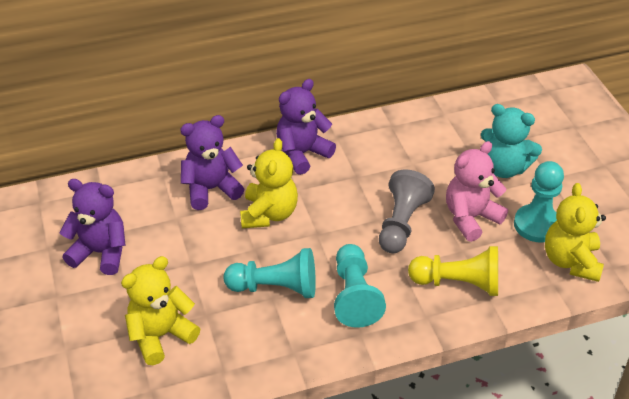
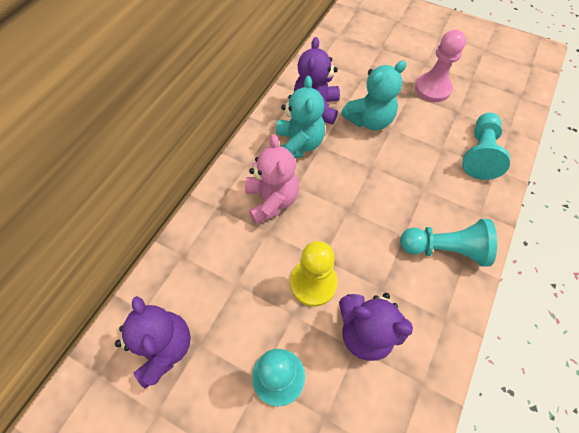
grey pawn: [379,169,435,253] = 1 -> none = 0
pink pawn: none = 0 -> [415,30,466,102] = 1
turquoise teddy bear: [481,104,542,178] = 1 -> [276,76,325,158] [341,60,407,130] = 2
yellow teddy bear: [121,256,200,365] [240,138,298,228] [545,183,606,282] = 3 -> none = 0

